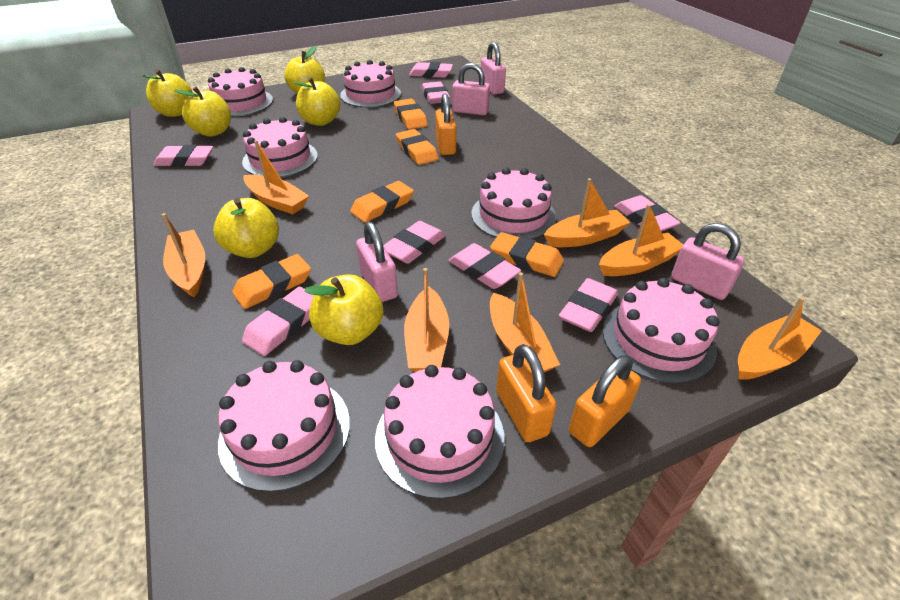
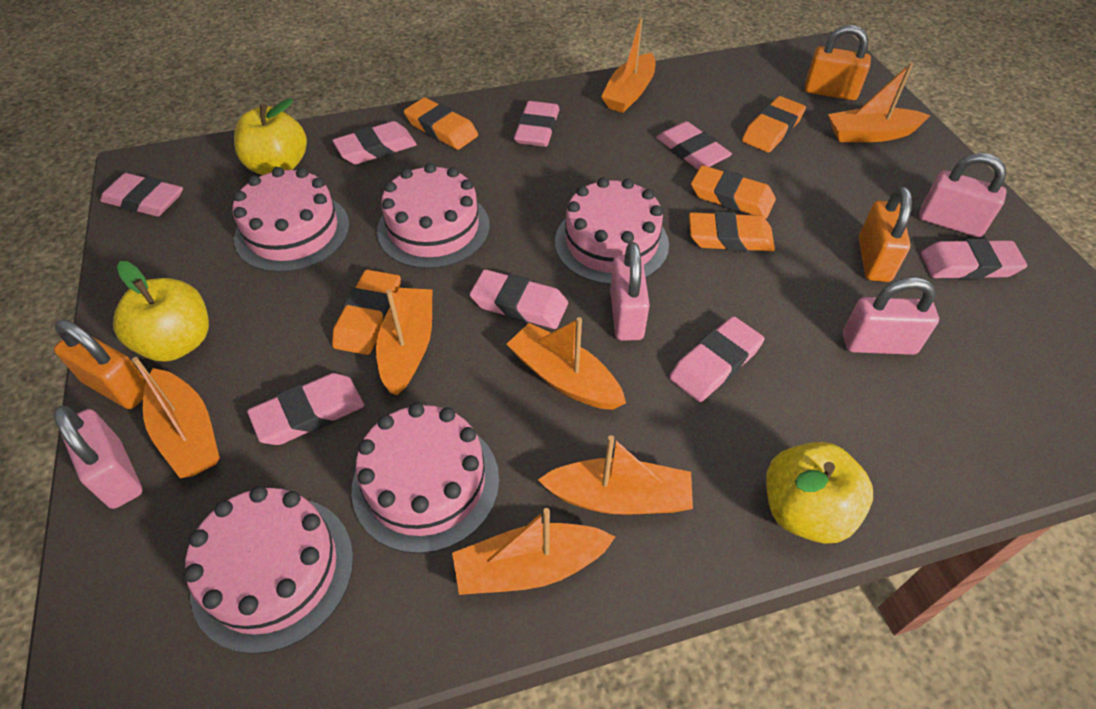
pink cake: [208,67,273,117] [218,360,350,492] [242,117,318,178] [340,60,401,108] [375,365,504,499] [471,168,556,239] [603,278,719,383] = 7 -> [184,486,354,654] [233,167,350,273] [351,403,499,554] [377,163,490,269] [555,177,669,285] = 5
yellow apple: [142,69,193,117] [174,87,231,137] [213,198,279,258] [284,46,325,94] [294,77,341,126] [304,274,384,345] = 6 -> [113,261,209,361] [234,98,307,175] [766,442,873,543] = 3

